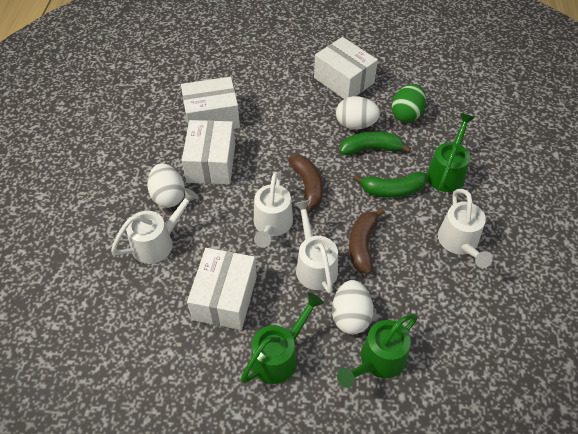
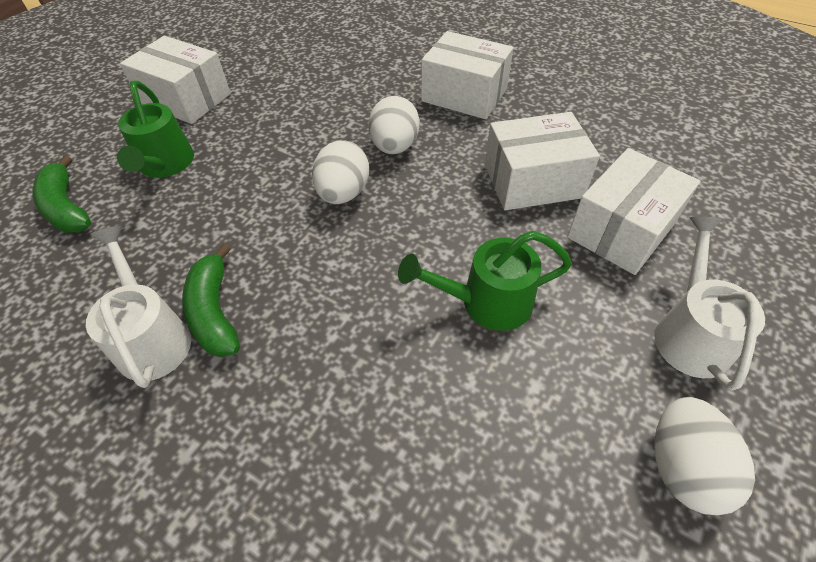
brown banana: [288,155,323,214] [349,208,385,274] = 2 -> none = 0
green egg: [392,84,426,122] = 1 -> none = 0
green watering can: [241,293,324,384] [337,314,418,388] [427,113,475,192] = 3 -> [117,81,194,178] [398,231,572,331] = 2
white watering can: [111,188,199,264] [254,172,293,248] [294,200,338,294] [438,189,493,268] = 4 -> [86,226,191,388] [654,217,765,391] = 2

